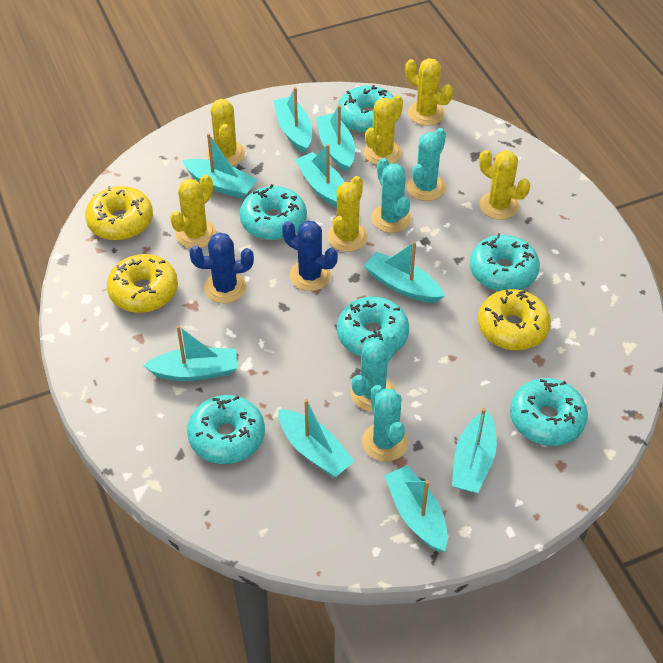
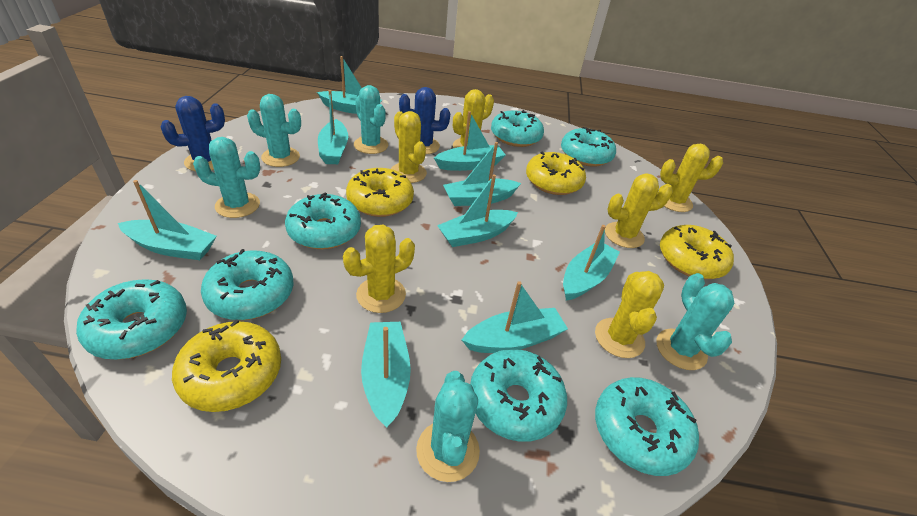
turquoise cactus: [351,332,397,411] [362,385,409,461] [371,158,411,233] [407,128,446,201] = 4 -> [193,137,260,218] [247,94,301,167] [354,85,388,154] [416,371,480,482] [656,273,734,370] = 5
turquoise donut: [187,395,265,464] [240,184,307,240] [337,297,409,356] [338,85,394,134] [470,233,540,291] [510,378,588,446] = 6 -> [76,279,187,359] [201,249,294,320] [285,192,361,249] [470,349,567,442] [491,110,544,147] [561,127,616,167] [595,377,699,476] = 7
yellow donut: [85,186,153,241] [107,254,178,313] [478,289,551,350] = 3 -> [172,319,281,412] [346,168,414,217] [526,152,586,195] [660,225,734,279] = 4

